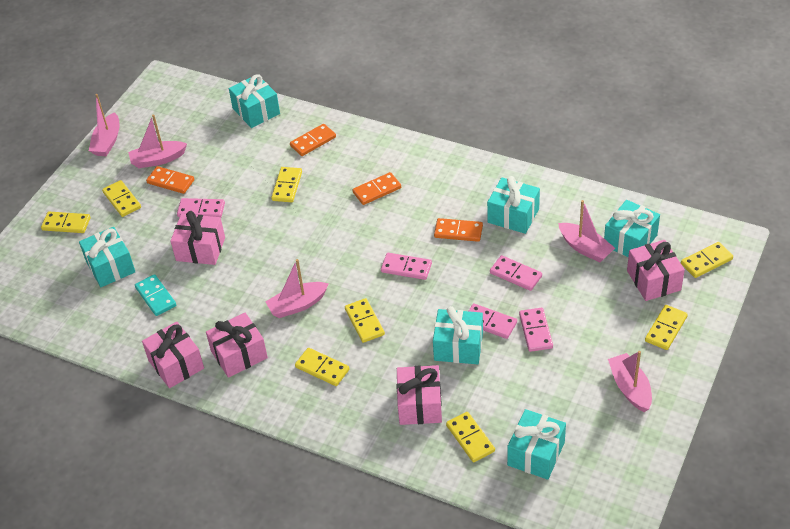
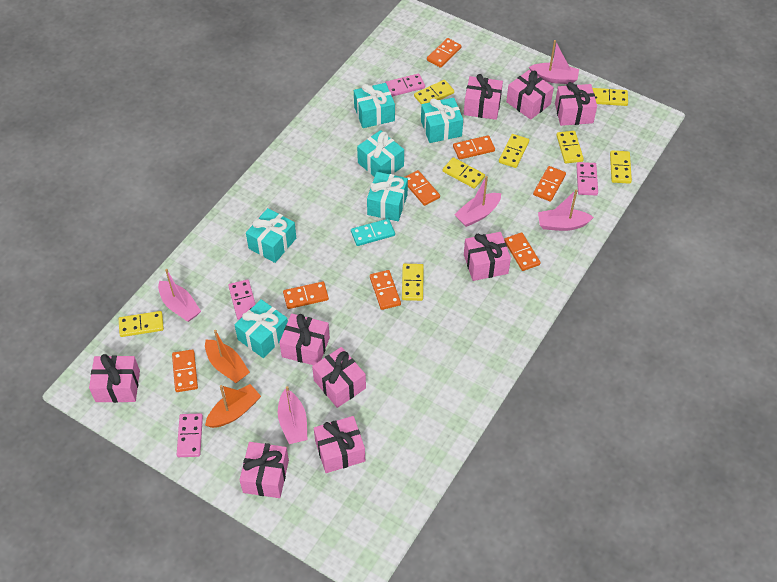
orange boat: none = 0 -> [205,330,250,383] [205,384,261,428] = 2
orange domino: [146,166,194,194] [290,124,336,156] [353,172,401,205] [434,218,483,242] = 4 -> [172,350,198,392] [283,282,329,309] [370,270,401,310] [405,170,440,206] [427,38,461,68] [453,135,495,160] [504,232,541,271] [533,166,566,202] = 8
pink domino: [177,198,225,218] [381,253,432,280] [469,303,517,339] [490,255,542,291] [519,308,553,352] = 5 -> [177,414,203,457] [228,280,255,320] [385,74,425,97] [576,162,598,195] = 4
pink gift: [142,322,204,388] [170,211,225,265] [206,313,268,378] [396,365,442,425] [627,240,685,301] = 5 -> [89,354,140,403] [240,442,289,498] [279,314,330,365] [312,347,366,408] [314,416,365,473] [464,74,503,120] [464,232,511,281] [506,70,554,120] [555,82,597,126] = 9

